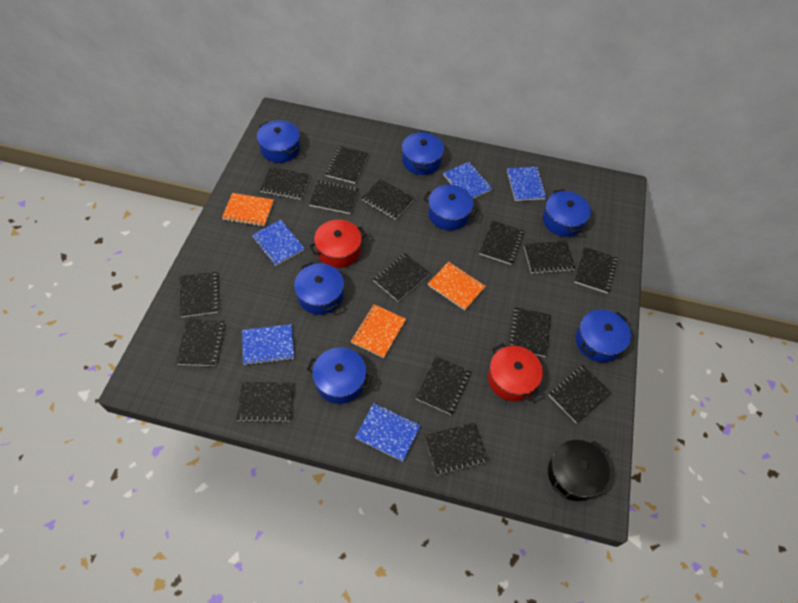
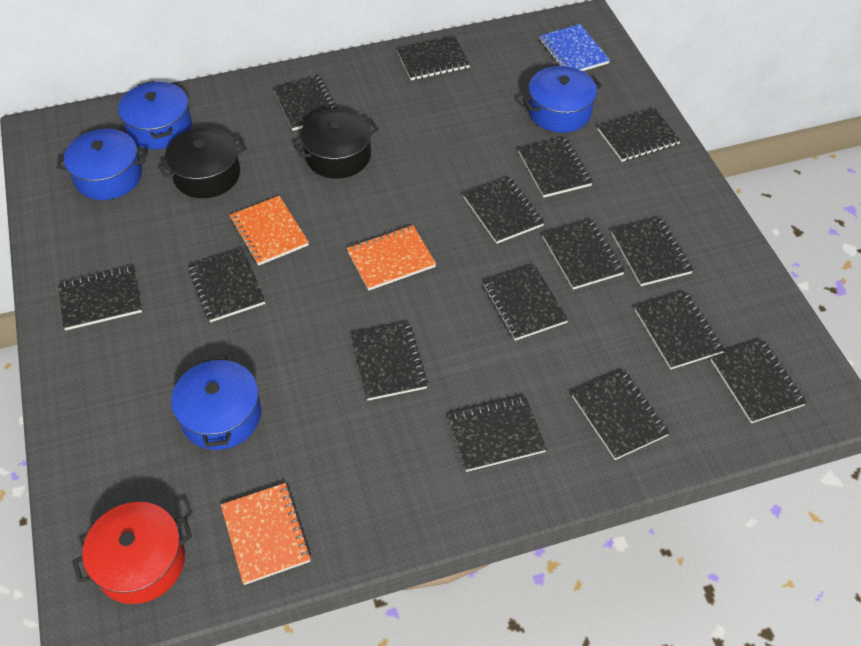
black pot: [548,440,610,501] = 1 -> [158,127,246,198] [293,109,379,178] = 2
blue notebook: [242,324,294,365] [252,220,305,266] [355,403,421,462] [443,162,493,199] [507,167,547,201] = 5 -> [539,24,610,71] = 1
blue pot: [257,120,300,163] [294,262,344,315] [307,347,372,404] [402,131,444,175] [423,185,478,230] [543,189,591,237] [576,310,631,362] = 7 -> [56,129,147,200] [118,81,192,150] [171,355,261,450] [523,66,602,133] = 4
red pot: [309,220,366,268] [488,343,543,401] = 2 -> [72,502,192,604] = 1

